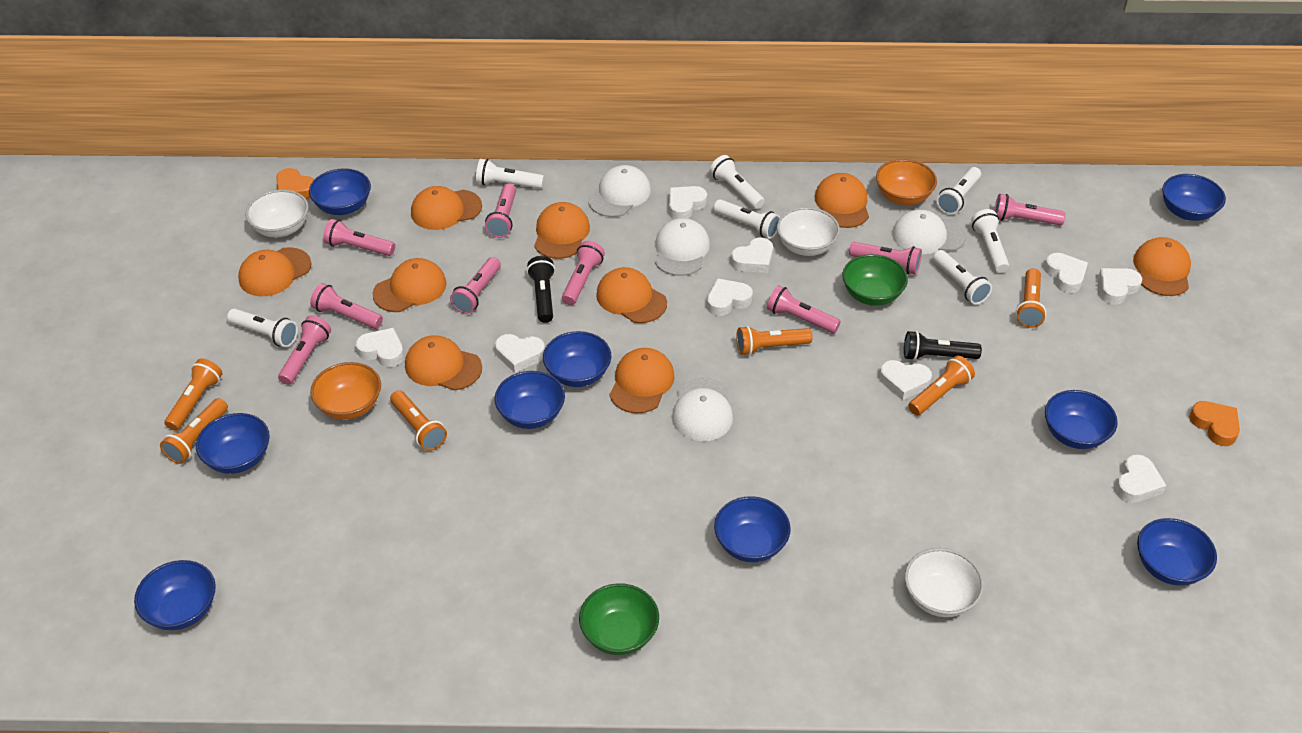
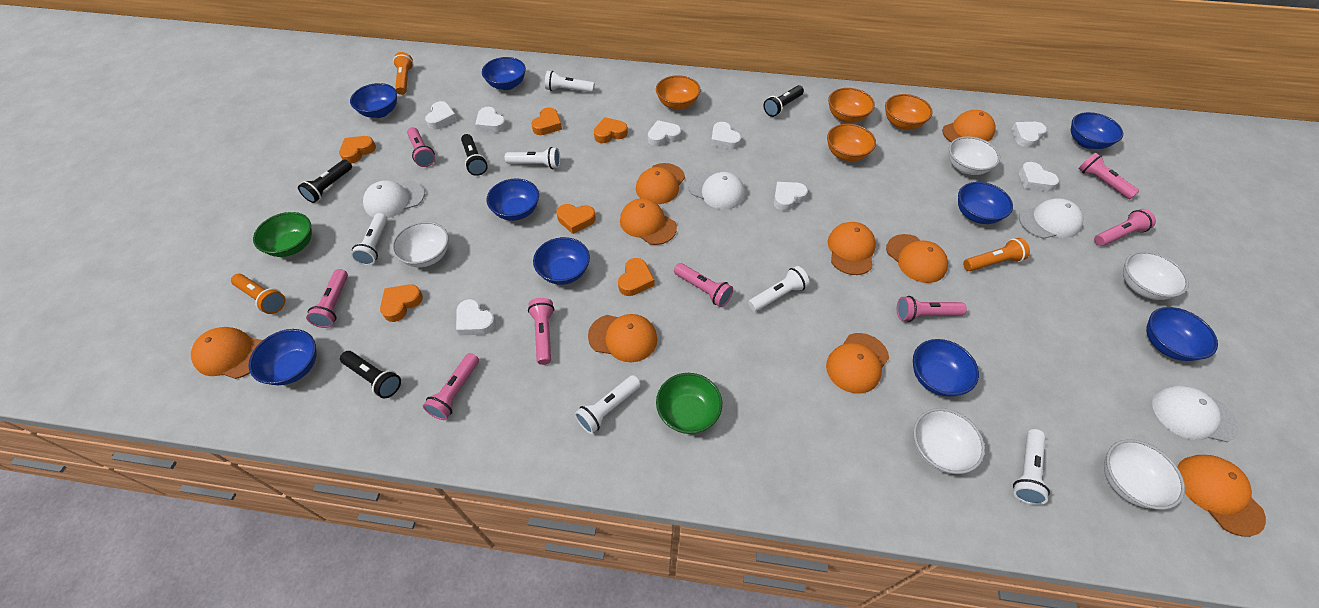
black flashlight: [527,256,555,323] [904,331,982,361] = 2 -> [298,159,352,203] [340,351,401,398] [461,134,488,176] [763,85,804,117] = 4
orange bowl: [310,362,381,420] [876,159,937,205] = 2 -> [656,75,701,110] [827,124,876,161] [828,88,875,123] [885,94,933,129] = 4
orange flashlight: [160,398,228,464] [164,358,222,431] [390,390,447,451] [736,326,813,356] [908,356,975,415] [1016,268,1046,328] = 6 -> [231,274,285,314] [393,52,413,95] [963,238,1030,271] = 3
orange heart: [276,168,314,199] [1189,401,1240,446] = 2 -> [339,136,376,164] [380,284,423,322] [531,107,562,135] [557,204,596,234] [594,117,628,143] [618,258,654,296] = 6
pink flashlight: [278,316,331,385] [310,283,383,329] [323,219,395,256] [450,257,501,314] [485,183,516,238] [562,241,605,305] [767,285,841,333] [849,242,922,275] [994,194,1066,225] = 9 -> [306,269,348,328] [407,127,435,167] [423,353,479,420] [528,298,554,365] [674,263,733,307] [897,296,967,322] [1079,153,1139,199] [1094,209,1156,246] = 8
white bowl: [245,190,309,237] [777,207,840,256] [905,548,984,617] = 3 -> [392,222,449,267] [913,408,985,474] [949,136,1000,175] [1104,439,1185,510] [1123,251,1189,300] = 5
white flashlight: [227,309,298,347] [476,159,544,189] [710,155,765,209] [714,199,780,239] [933,250,992,305] [937,167,981,215] [971,209,1009,273] = 7 -> [351,213,387,266] [505,147,560,169] [545,71,595,93] [575,375,641,434] [748,266,810,312] [1013,429,1050,505] = 6
white heart: [356,328,404,367] [495,334,545,373] [669,186,707,219] [707,278,753,316] [731,238,773,273] [879,360,932,401] [1044,253,1088,293] [1098,268,1142,305] [1115,454,1166,503] = 9 -> [425,101,457,130] [456,299,496,335] [475,107,506,133] [648,120,681,147] [711,122,741,149] [774,182,808,211] [1012,122,1047,148] [1019,162,1059,192] = 8

